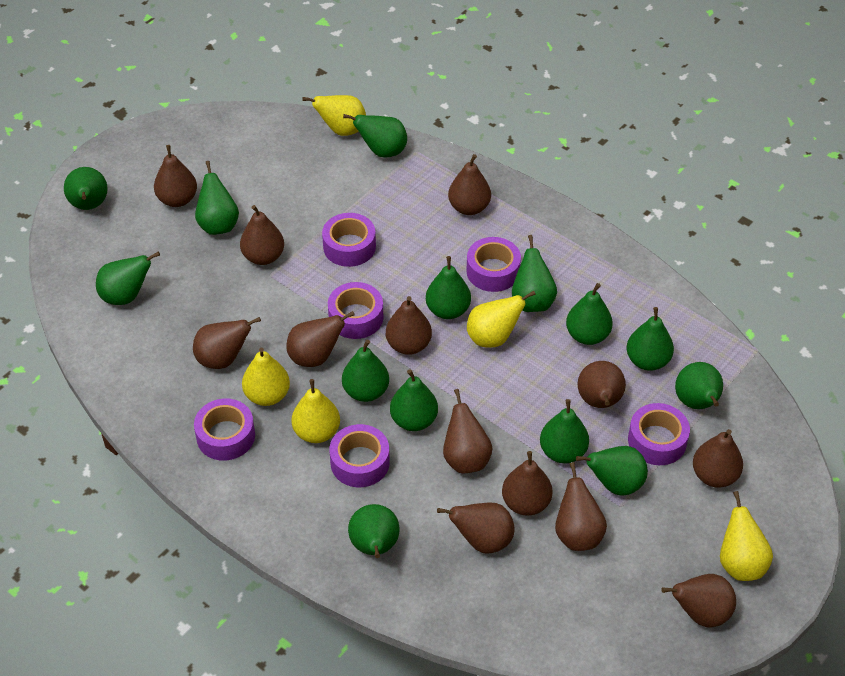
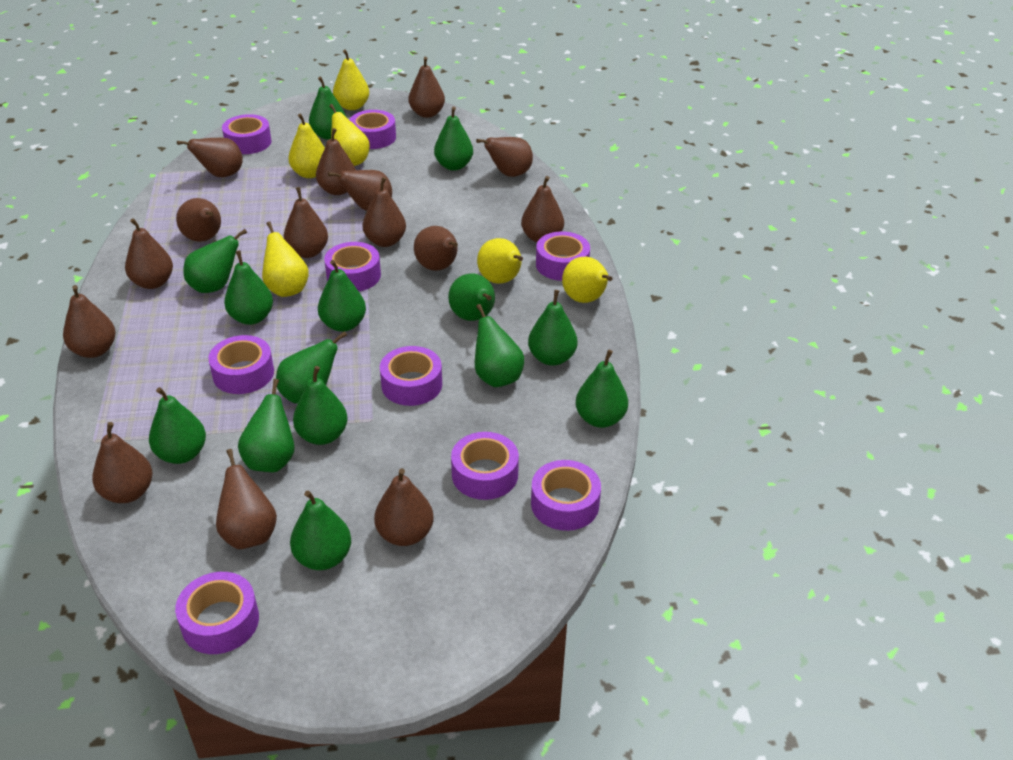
brown pear: [154,145,197,207] [193,317,261,369] [240,205,284,265] [286,311,355,367] [386,296,432,355] [437,503,514,553] [443,389,493,473] [448,154,491,215] [502,451,553,516] [555,462,607,551] [577,361,626,408] [661,574,736,628] [693,429,743,488] = 13 -> [63,285,116,358] [92,422,153,503] [125,218,173,289] [176,198,221,242] [177,138,243,177] [216,449,277,549] [283,187,328,258] [316,128,356,195] [328,170,392,211] [362,177,406,247] [374,468,434,546] [408,57,445,118] [414,226,458,271] [476,137,533,177] [521,176,564,243] = 15
purple tape: [194,399,255,461] [322,213,376,267] [328,282,384,339] [329,424,390,487] [466,237,521,292] [628,403,690,465] = 6 -> [175,572,259,654] [208,335,274,394] [222,114,272,154] [324,242,381,291] [350,110,396,149] [380,346,442,406] [451,432,519,500] [531,460,601,531] [536,231,590,281] = 9
yellow pear: [242,348,290,406] [291,379,340,443] [302,95,366,136] [467,291,536,348] [720,491,773,581] = 5 -> [262,221,309,297] [288,113,325,178] [329,104,370,166] [333,49,369,110] [477,238,523,284] [562,257,613,303] = 6

